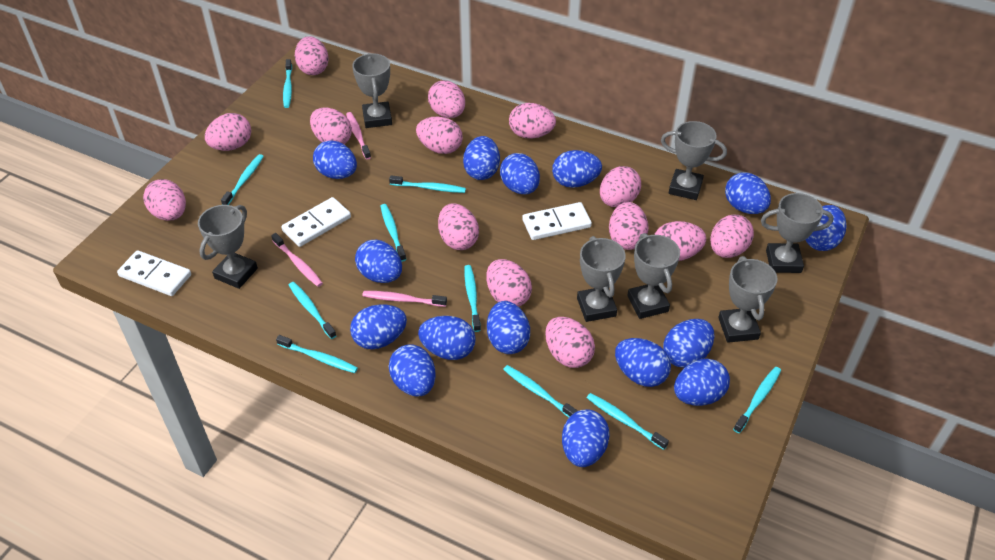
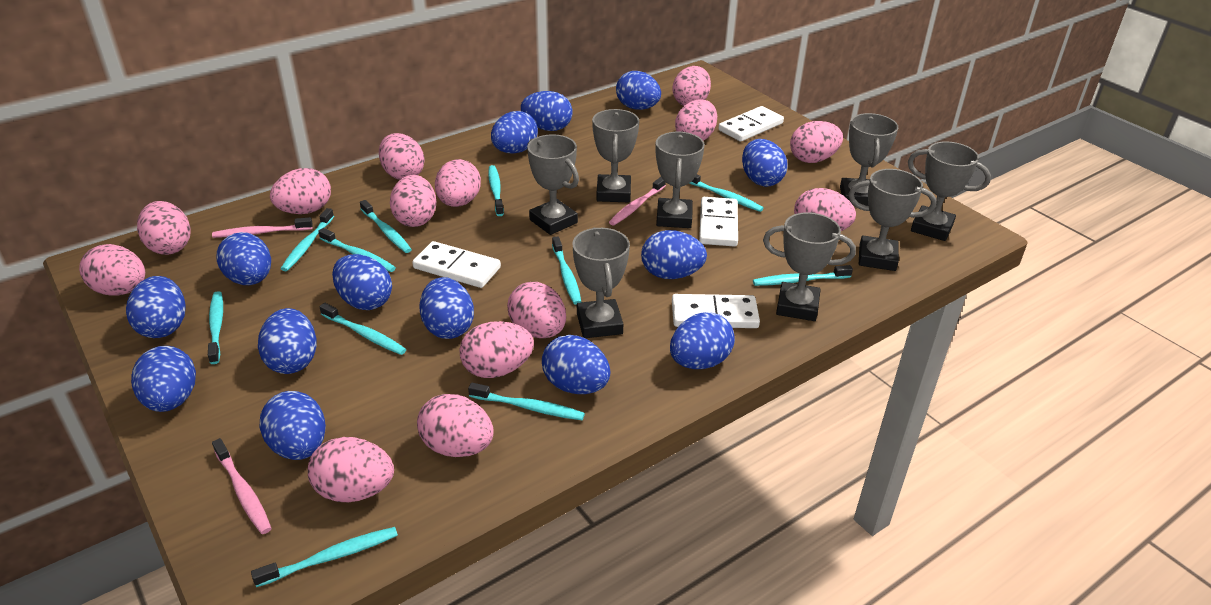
blue egg: [313,140,357,179] [350,304,407,349] [355,240,402,283] [389,344,436,396] [418,316,476,360] [463,136,500,180] [487,301,530,354] [500,153,540,194] [552,150,602,188] [562,409,610,467] [615,338,671,387] [663,319,714,368] [674,359,730,406] [725,173,771,214] [806,205,846,251] = 15 -> [126,276,186,338] [131,346,196,412] [217,232,271,285] [258,308,317,374] [260,391,326,460] [332,254,392,310] [420,277,474,339] [491,111,538,154] [521,91,573,131] [542,335,611,394] [616,71,661,110] [641,230,707,279] [670,312,735,369] [742,139,788,187] = 14
grey trophy: [198,205,258,289] [352,53,392,128] [577,236,626,322] [627,233,680,319] [661,121,727,200] [718,256,777,343] [761,193,834,273] = 7 -> [527,134,579,235] [572,228,630,338] [592,109,639,202] [656,132,705,228] [763,212,856,321] [840,113,898,206] [848,169,936,271] [908,142,991,241] = 8
turquoise toothbrush: [221,154,264,205] [276,335,358,373] [283,59,292,108] [289,282,337,339] [381,204,406,262] [389,175,466,193] [464,265,481,332] [503,365,578,417] [587,393,669,450] [733,367,781,433] = 10 -> [208,291,223,364] [251,527,398,587] [281,208,334,271] [318,228,396,272] [319,303,406,355] [360,200,412,253] [468,383,585,420] [488,165,504,216] [552,236,581,305] [689,174,764,212] [753,265,853,286] = 11
white domino: [117,250,191,296] [281,197,351,247] [522,202,592,240] = 3 -> [412,241,501,288] [672,294,760,328] [699,197,738,247] [718,106,784,142] = 4

